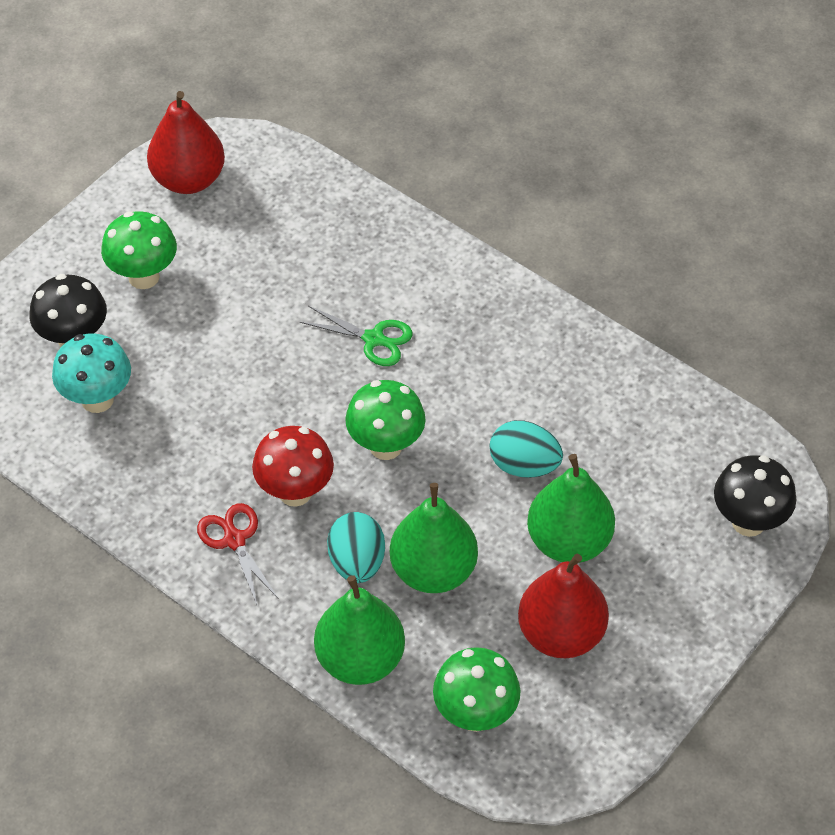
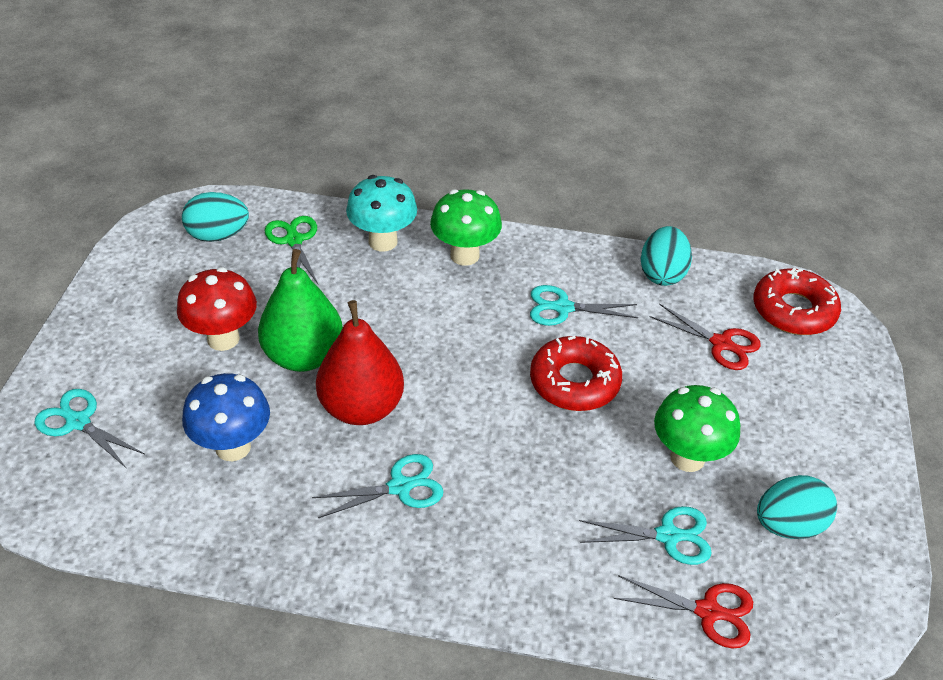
black mushroom: [29,274,107,348] [714,455,796,537] = 2 -> none = 0
blue mushroom: none = 0 -> [182,373,270,461] = 1
green mushroom: [101,211,177,289] [345,380,426,460] [433,647,521,732] = 3 -> [430,189,502,266] [654,385,740,472] = 2
green pear: [314,575,405,685] [390,483,478,593] [527,454,615,563] = 3 -> [258,249,343,372] = 1
red donut: none = 0 -> [530,336,622,411] [753,268,841,335] = 2
red pear: [147,91,225,194] [518,554,609,658] = 2 -> [316,300,404,425] = 1
red scissors: [197,503,279,605] = 1 -> [613,575,753,648] [650,304,761,370] = 2
turquoise egg: [327,512,385,583] [490,420,563,478] = 2 -> [182,192,249,242] [641,226,692,286] [757,475,837,539] = 3
turquoise scissors: none = 0 -> [35,389,145,469] [312,454,443,518] [530,285,638,326] [579,506,712,565] = 4

